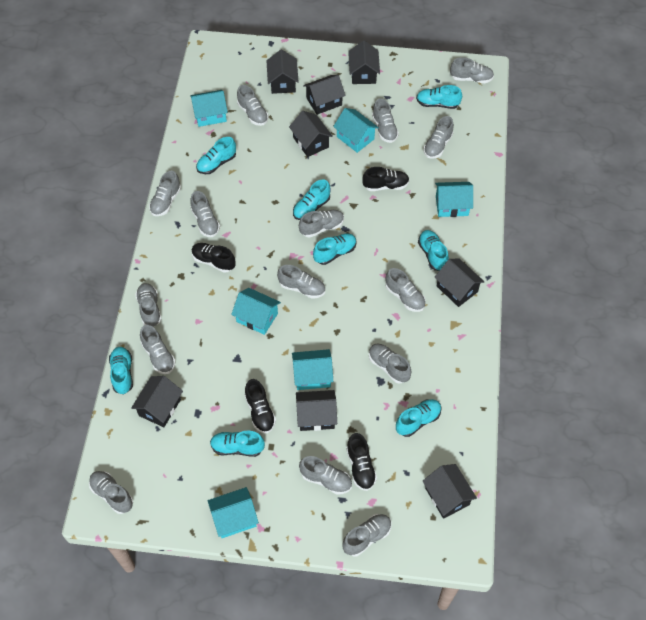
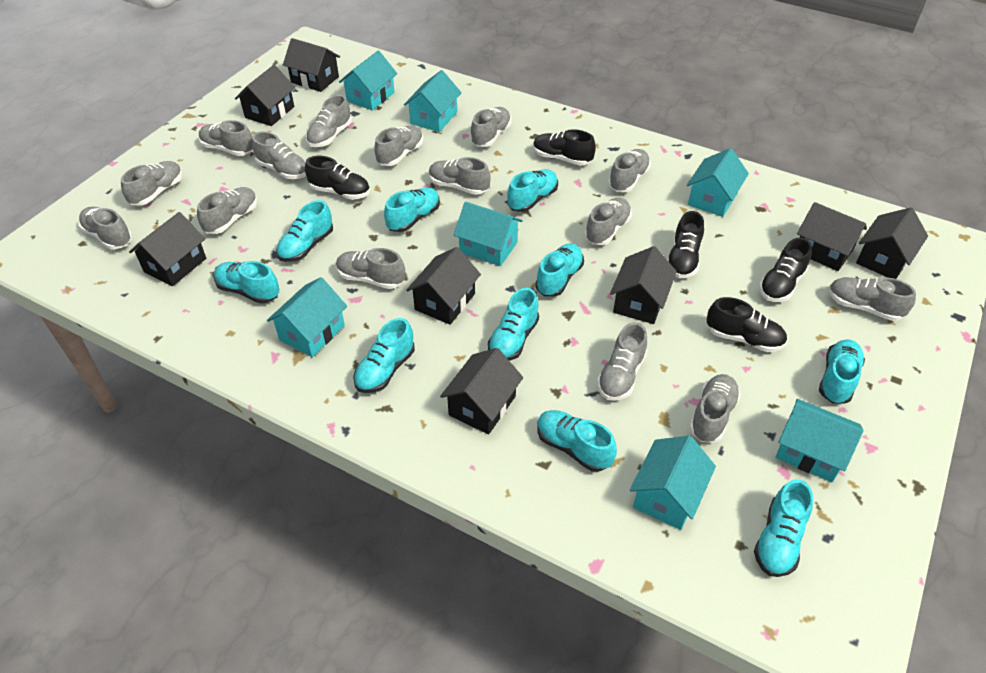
black shoe: [192,243,236,273] [245,379,276,433] [346,433,377,491] [362,167,410,191] = 4 -> [305,156,370,200] [533,129,596,166] [667,211,704,278] [707,297,787,352] [759,238,812,302] = 5
turquoise house: [190,90,228,127] [208,487,259,538] [231,288,281,335] [292,349,333,390] [333,108,379,153] [435,182,473,217] = 6 -> [267,277,347,357] [339,51,397,111] [404,70,462,132] [454,202,523,266] [630,436,716,530] [687,148,749,217] [776,399,864,482] = 7
turquoise shoe: [109,347,133,394] [196,137,236,174] [210,431,265,457] [293,179,331,220] [313,234,357,265] [396,399,442,437] [416,85,462,109] [418,230,449,271] = 8 -> [214,261,279,304] [276,200,333,262] [353,318,415,393] [384,187,440,232] [488,288,539,361] [507,169,558,212] [535,243,584,296] [537,410,617,472] [754,479,813,577] [819,339,865,403] = 10

